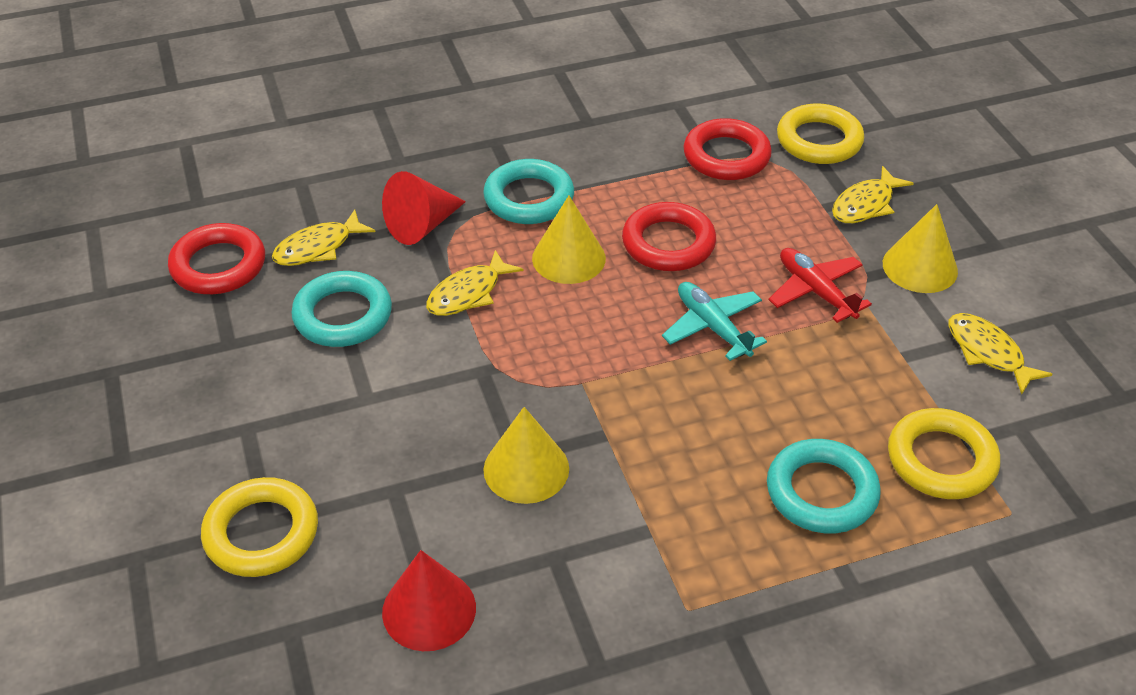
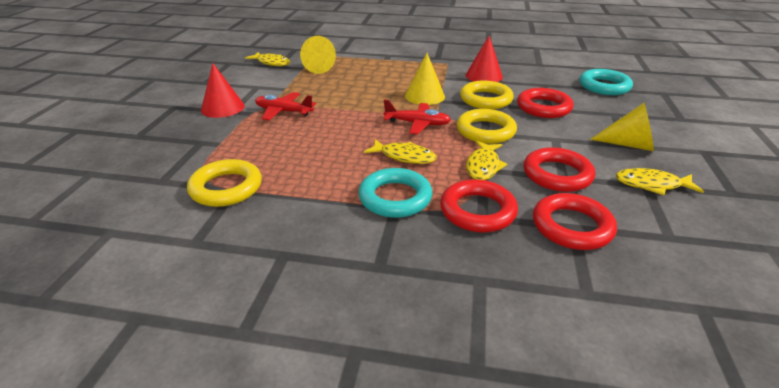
red plane: [768,248,872,323] = 1 -> [255,92,316,120] [384,100,451,134] = 2
red ring: [168,223,265,294] [622,202,716,271] [683,118,772,180] = 3 -> [440,179,518,233] [517,88,574,118] [523,147,595,192] [533,193,617,250] = 4
turquoise plane: [662,282,767,361] = 1 -> none = 0
turquoise ring: [291,271,392,347] [483,159,574,224] [767,439,881,533] = 3 -> [358,168,433,218] [580,69,633,95] = 2

